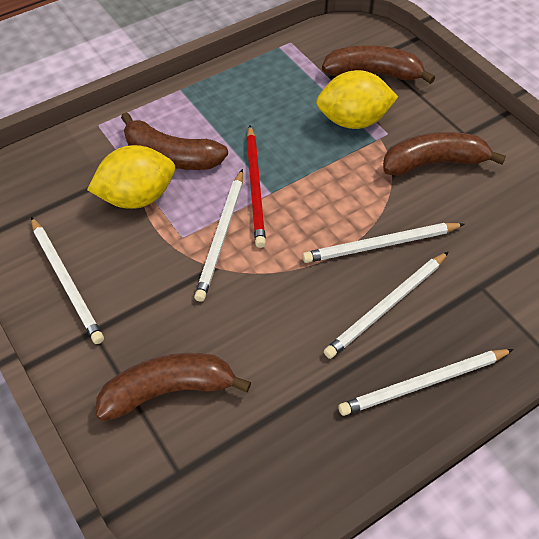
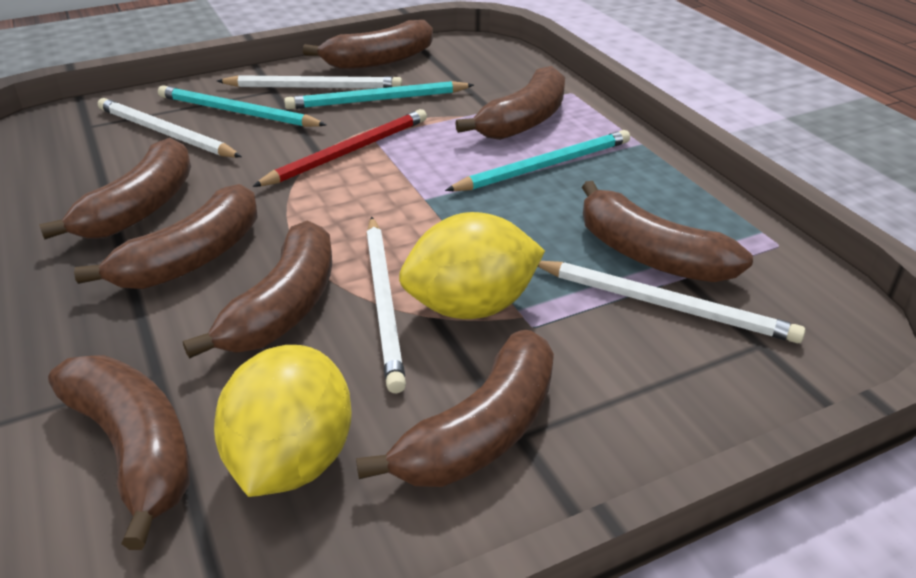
brown banana: [96,353,251,421] [121,112,228,170] [322,45,435,84] [383,132,506,176] = 4 -> [39,138,191,240] [48,355,190,550] [74,184,258,289] [183,220,332,359] [303,20,433,70] [356,330,554,487] [455,66,565,140] [582,181,753,282] = 8
turquoise pencil: none = 0 -> [158,85,327,127] [284,81,474,110] [445,130,630,191] = 3
white pencil: [31,217,104,344] [194,169,243,302] [302,223,464,263] [324,252,448,359] [338,349,514,416] = 5 -> [98,98,242,158] [217,75,402,89] [366,217,406,393] [538,261,806,343] = 4

